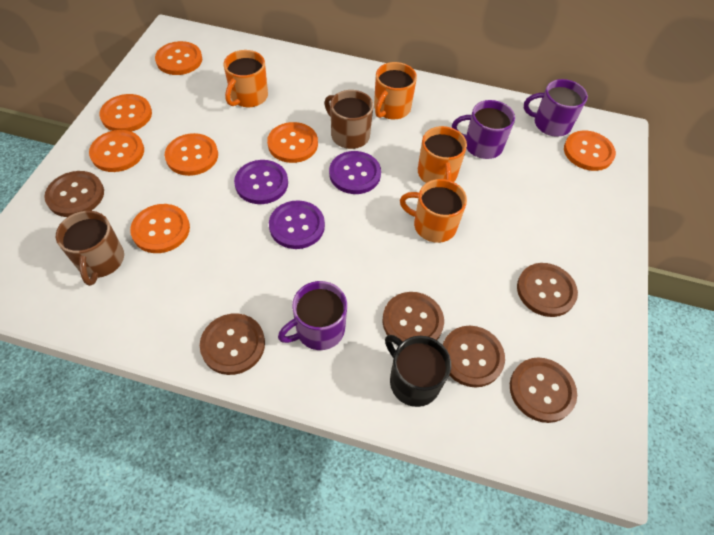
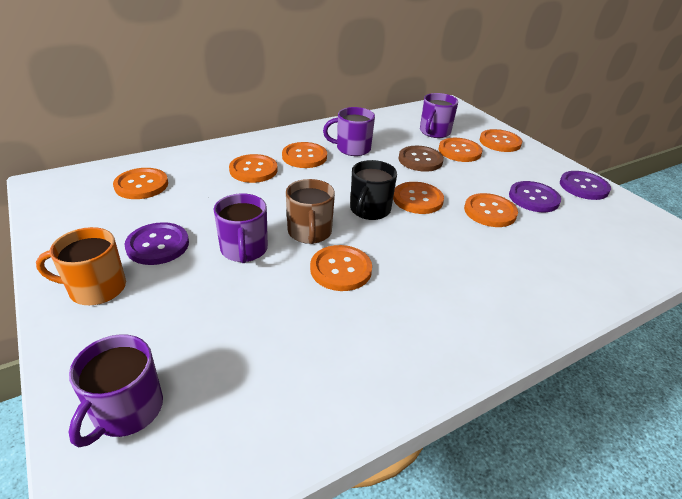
brown button: [44,171,104,217] [200,313,265,375] [383,292,444,341] [442,326,505,388] [510,358,577,423] [517,263,578,317] = 6 -> [399,146,444,172] = 1
brown mug: [56,211,124,286] [324,90,373,149] = 2 -> [286,179,335,244] = 1
orange button: [89,130,144,172] [100,94,152,132] [130,204,190,253] [155,41,202,75] [165,133,218,176] [267,122,318,163] [564,130,616,171] = 7 -> [113,168,168,199] [229,154,277,183] [282,142,327,168] [310,245,372,291] [393,182,444,214] [439,138,482,162] [464,193,518,227] [479,129,522,152] = 8
orange mug: [223,50,268,107] [374,62,417,119] [400,179,467,243] [418,126,467,183] = 4 -> [36,227,126,305] = 1
purple mug: [278,281,347,350] [452,100,515,159] [524,79,588,137] = 3 -> [68,334,163,447] [214,193,268,263] [323,107,375,156] [420,93,458,138] = 4

